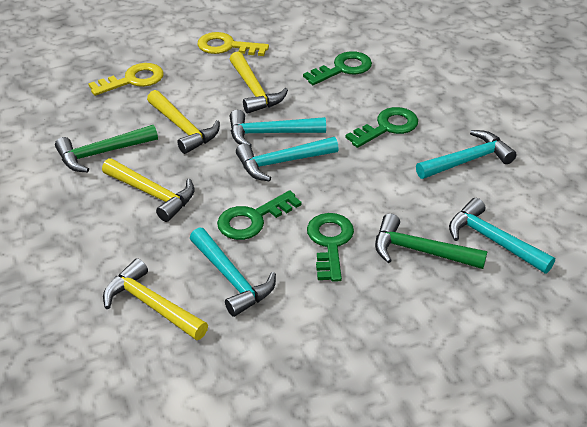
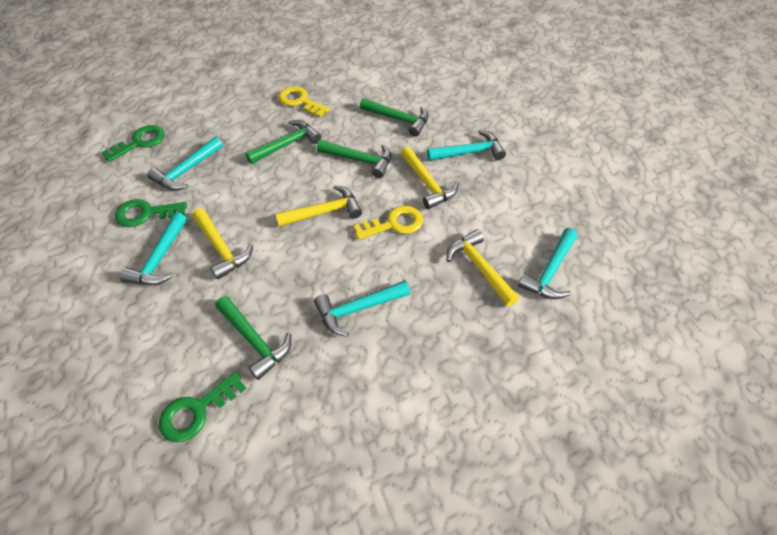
green hammer: [55,125,158,172] [375,213,487,269] = 2 -> [215,296,291,380] [245,120,321,164] [317,140,391,178] [360,98,429,137] = 4
green key: [217,190,302,240] [303,51,372,85] [307,213,354,282] [345,107,418,148] = 4 -> [102,125,165,162] [115,199,187,227] [159,372,246,442] = 3

